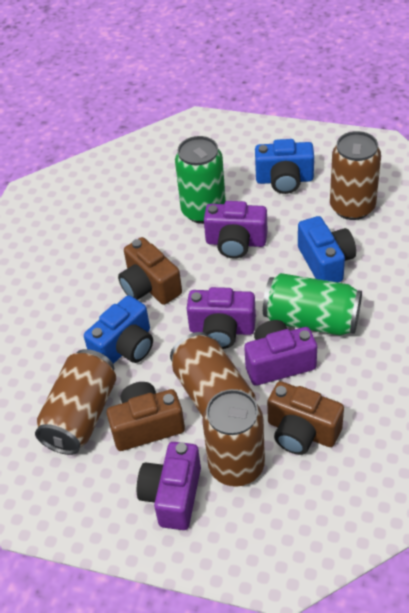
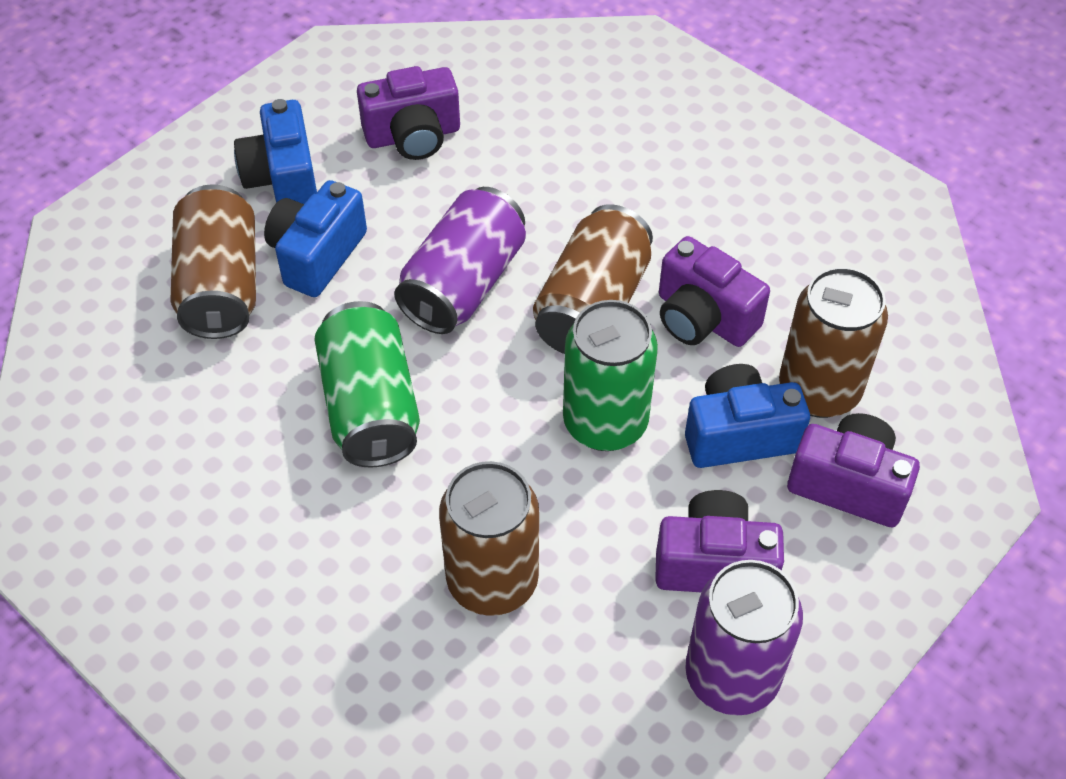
brown camera: [107,382,185,451] [118,237,182,305] [267,381,344,455] = 3 -> none = 0
purple can: none = 0 -> [394,187,526,334] [685,560,803,715] = 2

